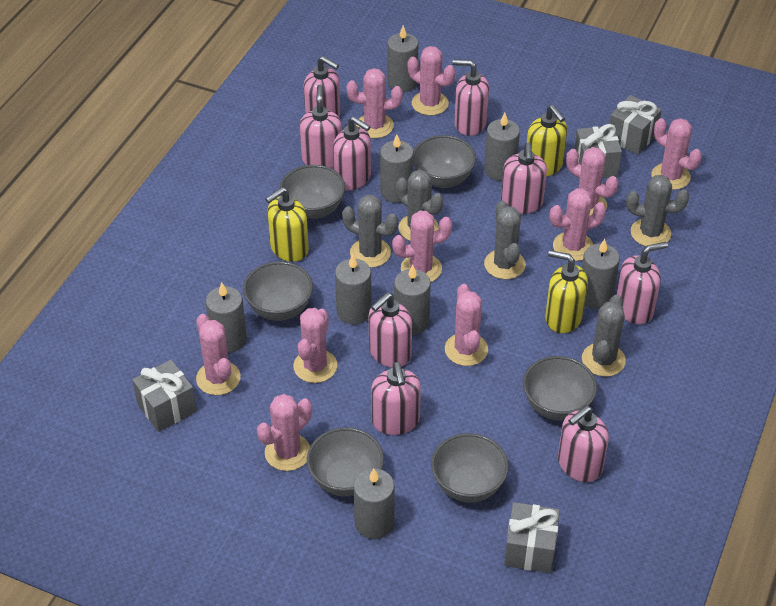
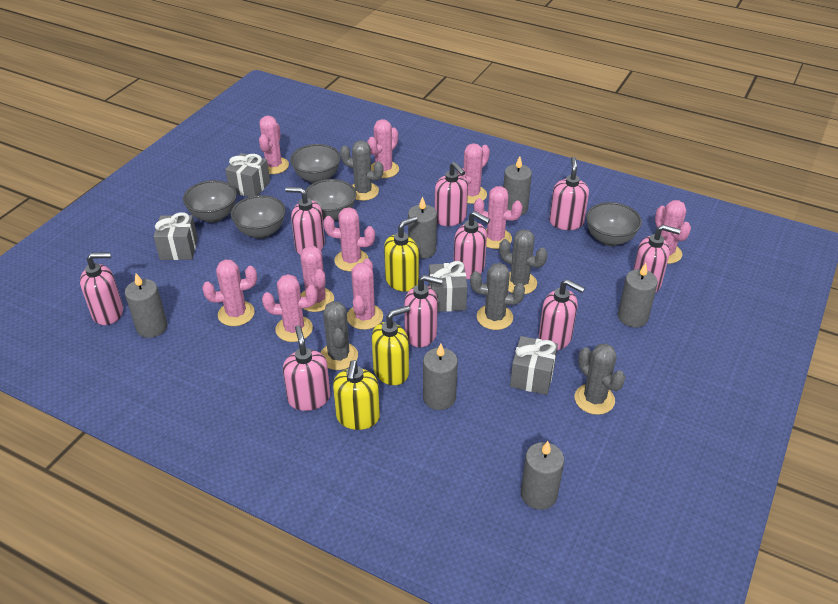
grey bowl: [243,261,313,321] [280,165,345,219] [307,427,384,496] [413,135,476,188] [431,433,509,503] [523,356,597,421] = 6 -> [183,180,237,223] [231,195,286,239] [290,144,341,183] [305,179,356,221] [586,202,642,246] = 5
grey candle: [206,283,247,353] [335,254,372,324] [353,468,395,539] [380,135,414,203] [388,25,418,92] [394,265,431,335] [484,113,520,181] [582,239,620,309] = 8 -> [125,273,167,338] [408,196,437,259] [423,343,458,410] [503,156,532,216] [521,441,564,510] [618,263,658,327] = 6

